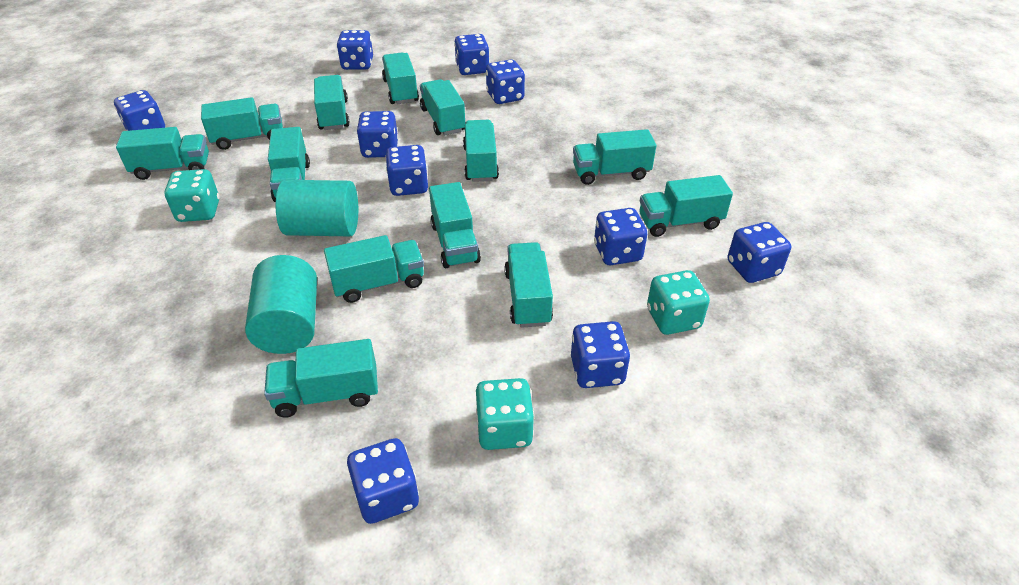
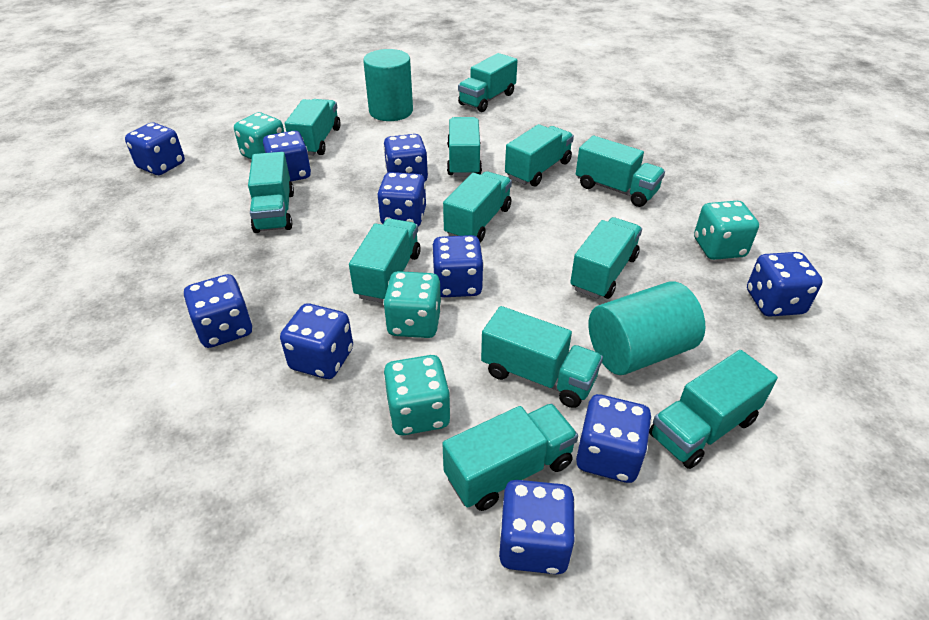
turquoise dice: [164,169,220,222] [476,378,534,450] [647,270,710,335] = 3 -> [234,112,284,160] [383,271,442,338] [383,355,451,436] [694,201,759,260] = 4
turquoise truck: [116,127,209,180] [201,97,283,150] [264,339,378,418] [268,127,310,202] [314,75,350,130] [324,235,424,303] [382,53,419,104] [420,79,465,135] [429,182,481,268] [463,120,499,182] [504,242,553,328] [573,129,656,185] [640,175,733,237] = 13 -> [248,152,294,233] [285,99,341,156] [349,219,420,303] [442,403,578,511] [443,171,512,243] [447,117,482,177] [458,53,518,112] [481,306,603,408] [505,124,574,187] [570,217,642,299] [576,136,665,207] [649,350,778,469] = 12

